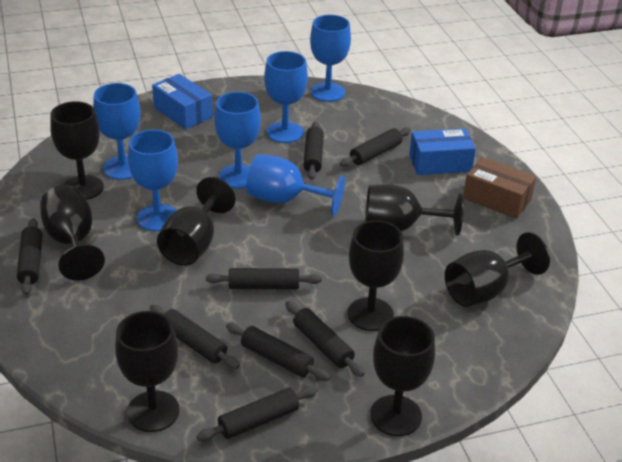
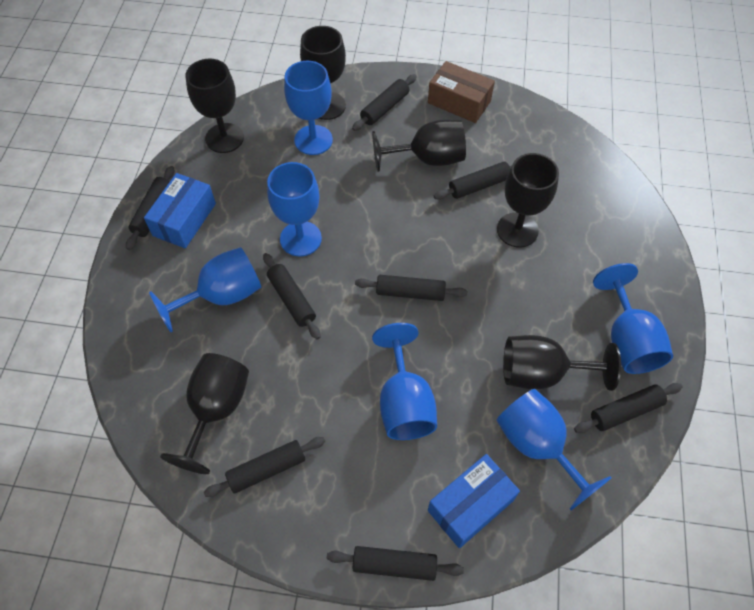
black goblet: [40,185,105,281] [50,101,104,200] [115,311,179,432] [157,177,236,266] [347,220,404,331] [365,184,464,235] [370,316,435,436] [445,232,550,307] = 8 -> [160,353,249,474] [186,59,244,153] [300,26,346,120] [372,119,466,172] [497,153,559,247] [503,335,621,391] = 6

